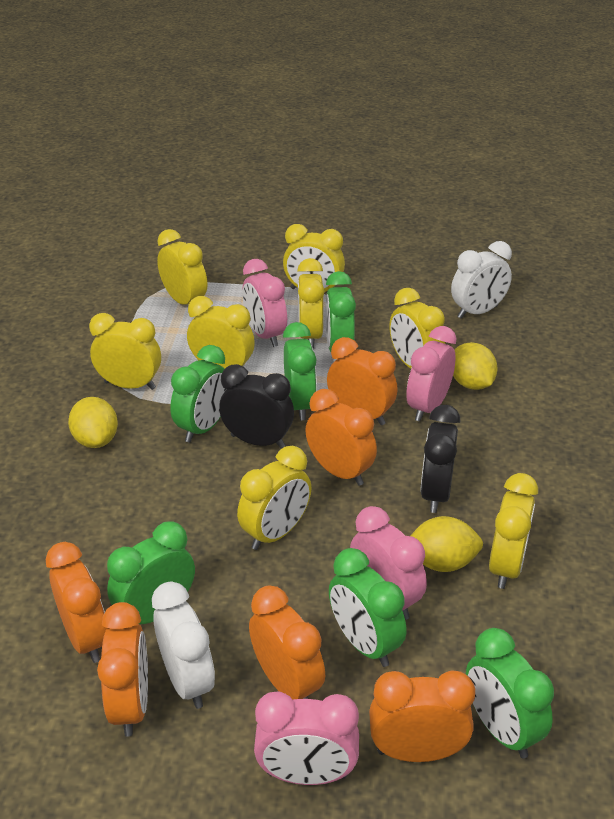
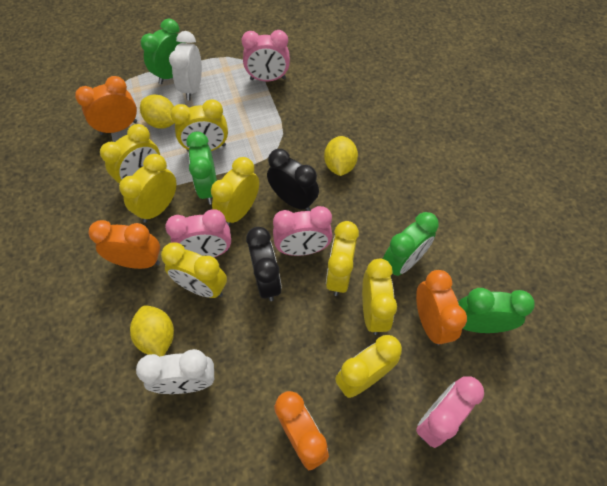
green clock: [107,521,195,624] [170,345,227,443] [283,322,317,420] [325,271,356,352] [329,548,406,667] [466,628,554,758] = 6 -> [141,19,184,84] [186,131,217,204] [383,212,439,276] [458,288,535,333] = 4
orange clock: [46,542,106,663] [97,602,148,737] [249,585,325,700] [305,389,377,486] [327,337,398,425] [369,670,475,762] = 6 -> [75,76,137,135] [88,220,160,269] [274,391,329,470] [416,270,467,345] = 4

